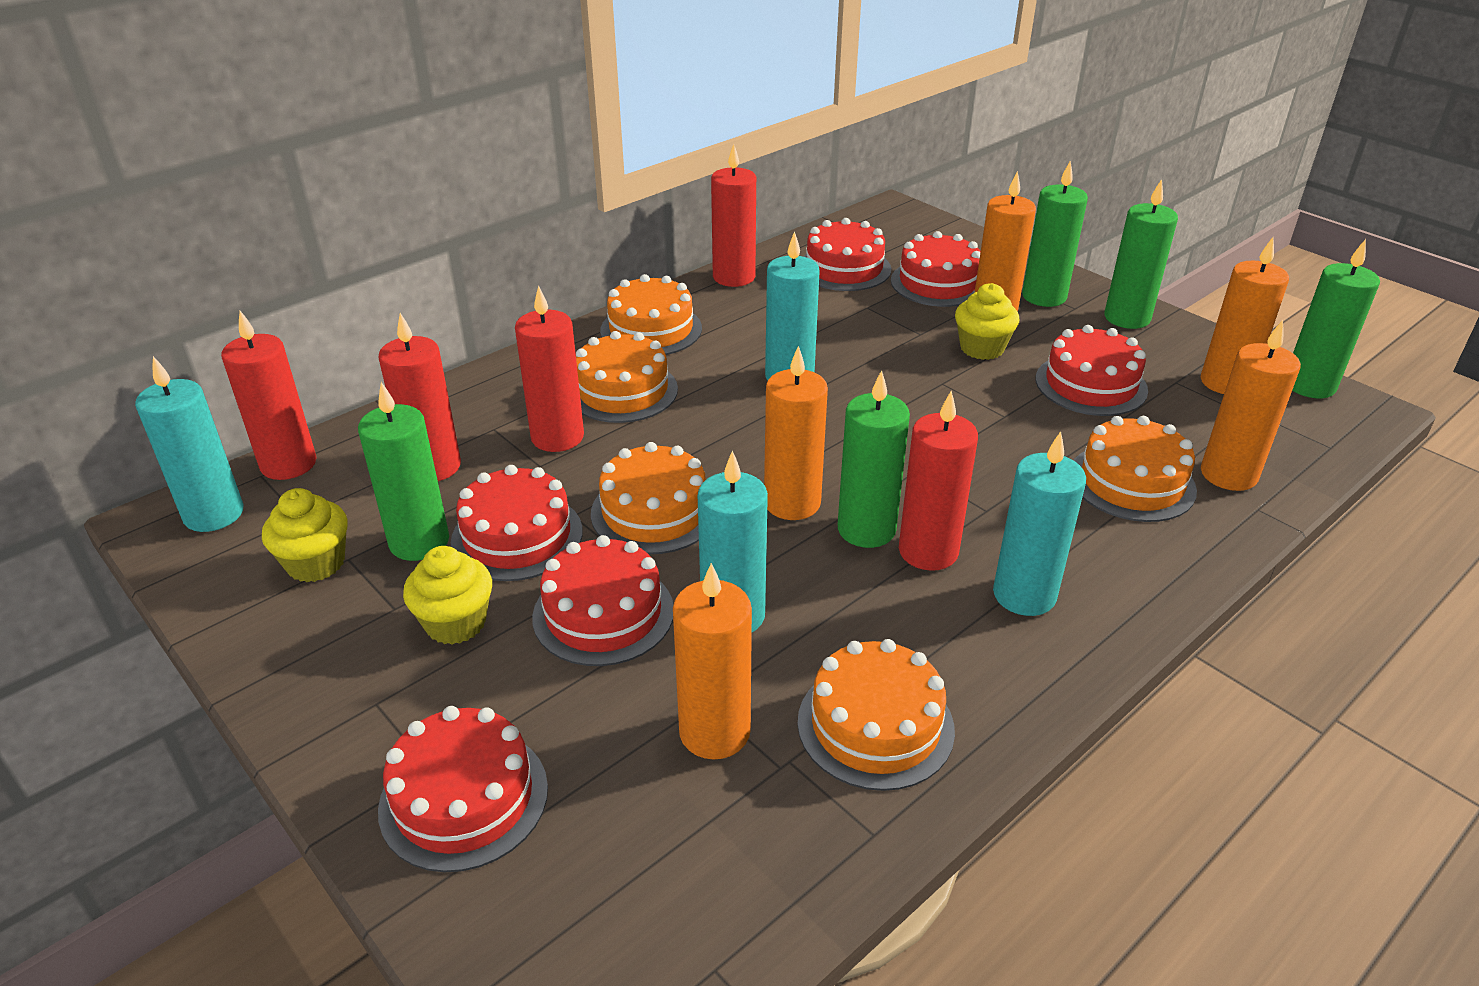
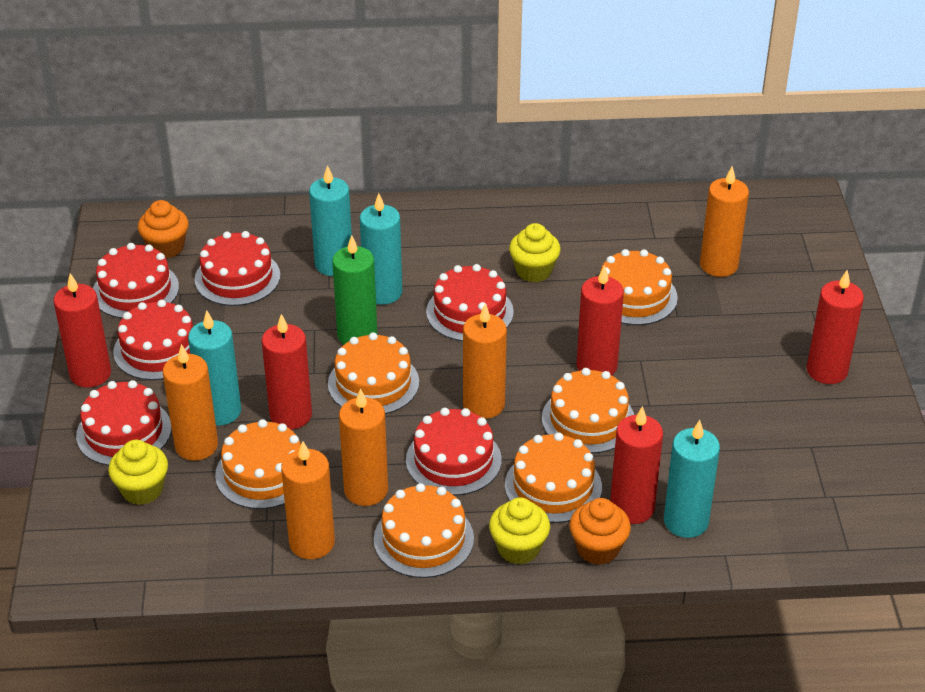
green candle: [358,382,449,561] [838,370,910,548] [1022,160,1088,307] [1104,179,1178,329] [1292,239,1380,398] = 5 -> [332,235,377,345] = 1
orange cake: [576,331,678,423] [591,442,706,554] [600,274,702,355] [798,639,955,791] [1074,416,1197,522] = 5 -> [215,419,301,509] [328,332,419,414] [374,483,474,578] [505,432,602,523] [542,368,634,454] [600,249,678,325] = 6
orange cupcake: none = 0 -> [138,200,189,259] [569,498,631,565] = 2

